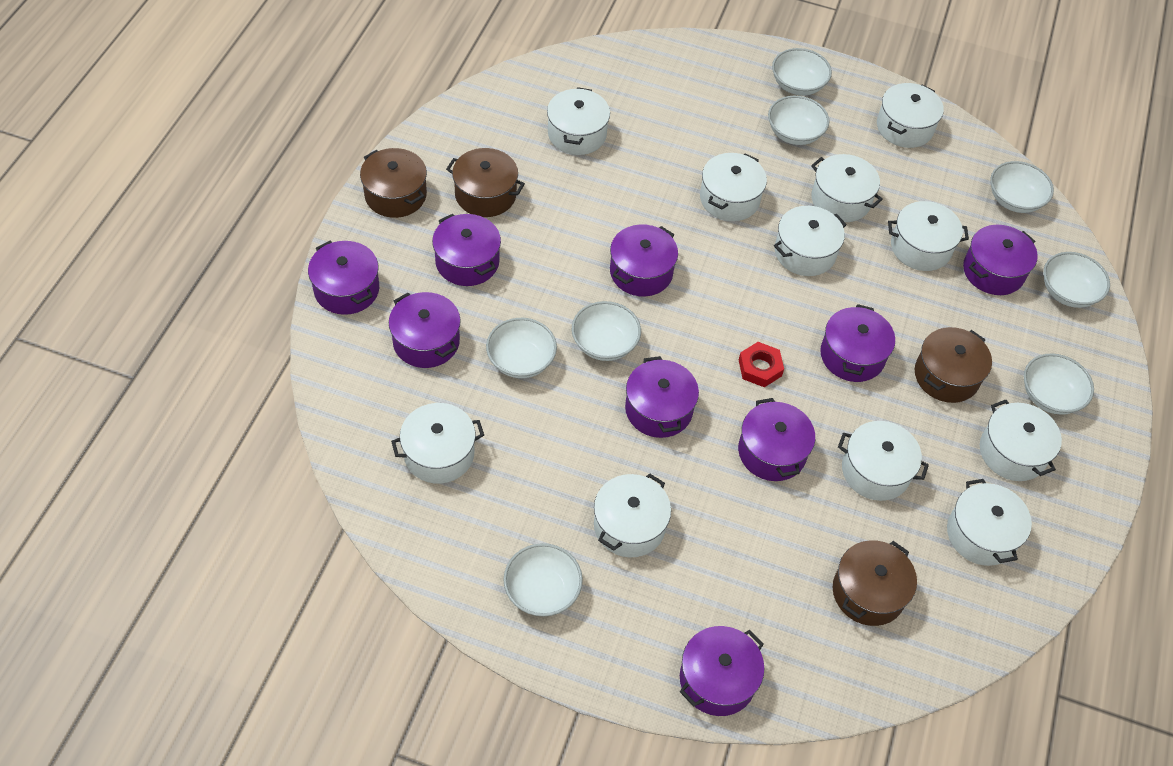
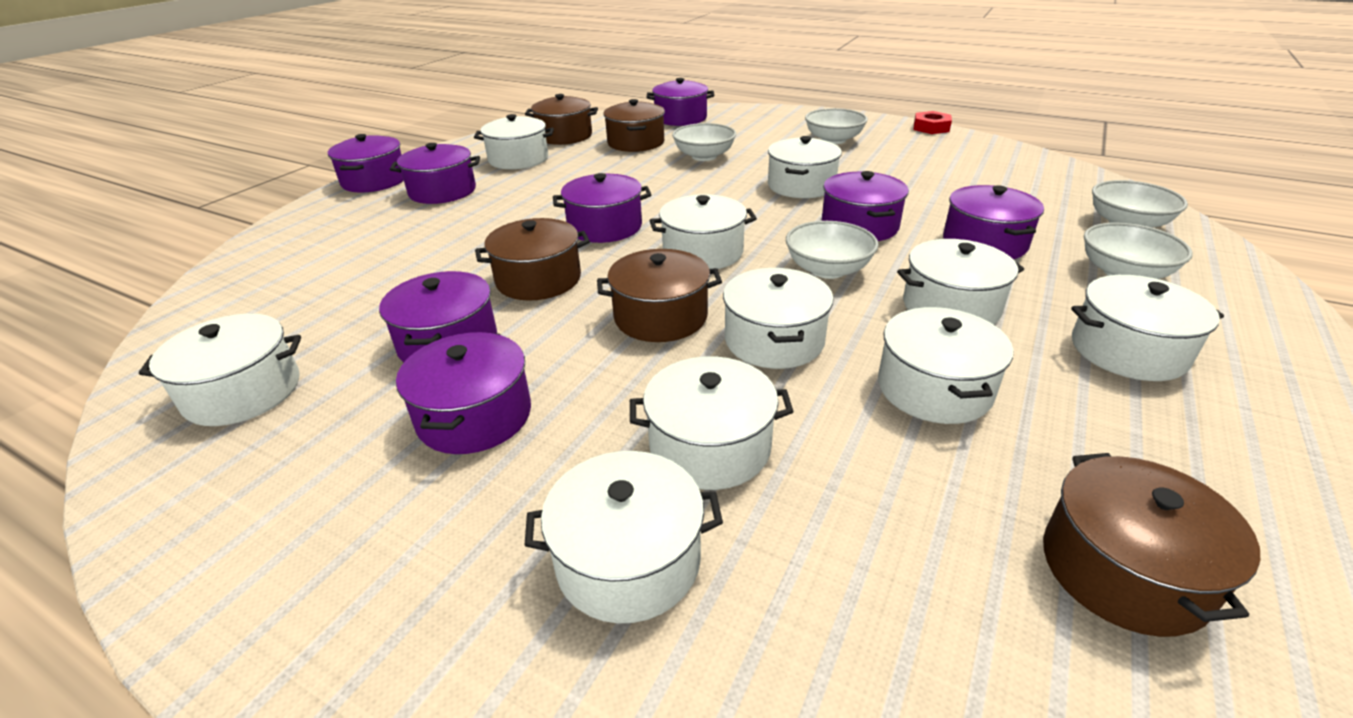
brown pot: [360,148,427,218] [446,148,525,217] [833,540,917,626] [915,327,992,403] = 4 -> [475,218,590,301] [525,94,598,145] [597,249,722,342] [603,99,665,152] [1043,453,1260,637] = 5
purple pot: [308,241,379,315] [389,292,461,368] [432,214,501,286] [610,225,678,296] [625,356,699,438] [680,626,764,716] [738,398,815,481] [820,304,895,382] [963,225,1038,295] = 9 -> [328,134,404,192] [379,271,497,363] [390,143,480,204] [396,332,531,454] [553,173,651,243] [647,78,714,126] [822,171,909,241] [943,185,1044,259] = 8
white bowl: [486,318,557,378] [503,543,583,617] [572,301,641,361] [768,96,830,145] [772,48,832,96] [990,161,1054,213] [1024,353,1094,415] [1043,252,1110,308] = 8 -> [672,123,736,161] [786,221,879,279] [805,108,868,144] [1084,223,1193,279] [1092,180,1188,228] = 5
white pot: [391,403,484,484] [547,87,610,155] [594,473,671,557] [700,153,767,221] [774,206,847,276] [811,154,883,222] [838,421,929,501] [877,83,944,148] [888,201,969,271] [947,479,1032,566] [980,400,1062,481] = 11 -> [139,314,301,426] [474,114,554,169] [525,451,723,624] [630,356,794,490] [649,194,757,269] [723,268,834,369] [768,136,842,198] [878,307,1013,424] [897,239,1024,325] [1071,275,1224,381] = 10

